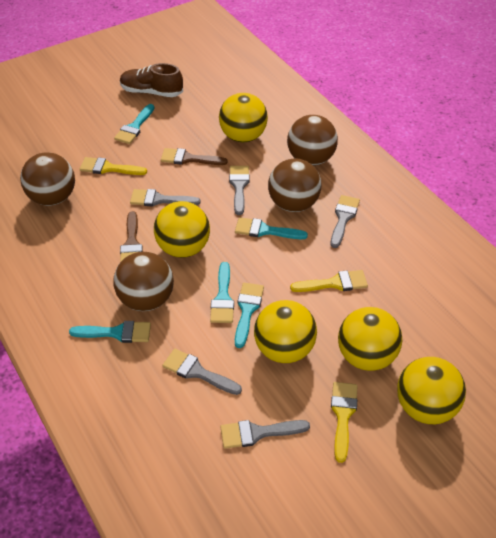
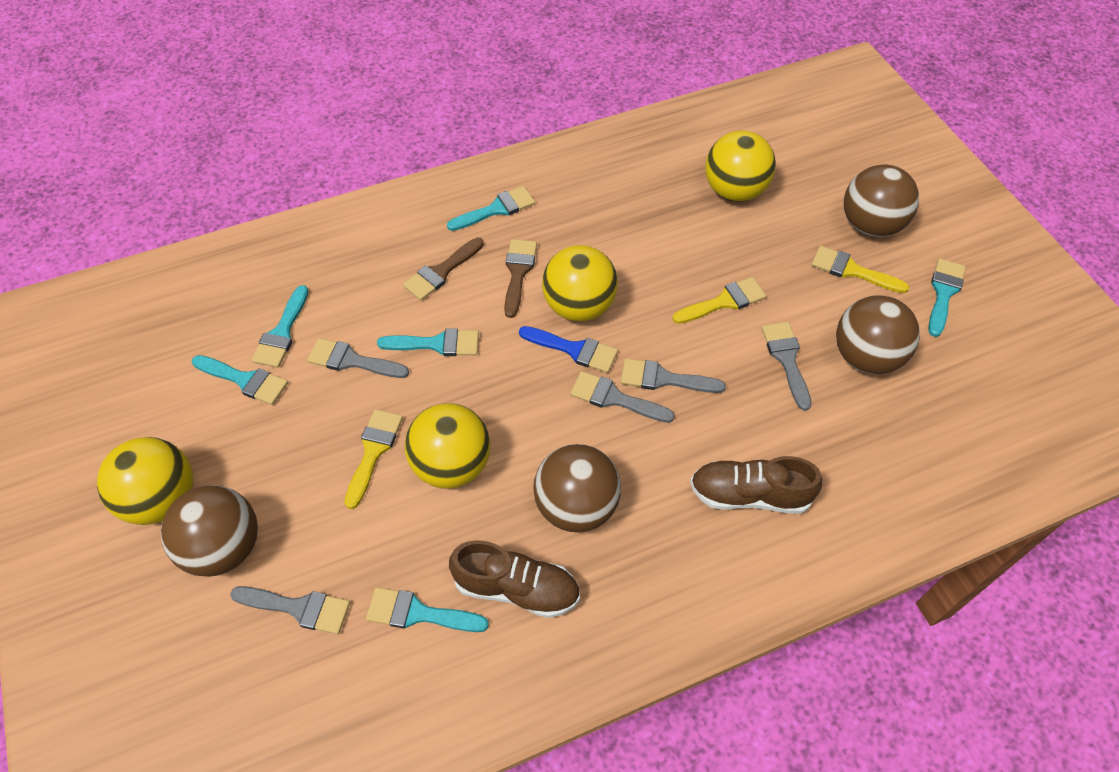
blue brush: none = 0 -> [519,326,618,373] = 1
brown shoe: [120,63,183,97] = 1 -> [449,540,580,618] [690,456,823,514] = 2
turquoise brush: [69,321,151,343] [114,104,154,144] [210,262,234,323] [235,217,308,239] [235,283,264,348] = 5 -> [192,355,288,405] [252,285,309,368] [366,587,489,632] [377,329,479,356] [447,186,535,231] [928,258,965,337] = 6
yellow ball: [154,201,210,258] [219,93,268,142] [254,300,317,363] [338,307,402,371] [397,357,466,424] = 5 -> [97,437,193,525] [405,403,491,489] [542,245,618,321] [705,131,776,202] = 4

